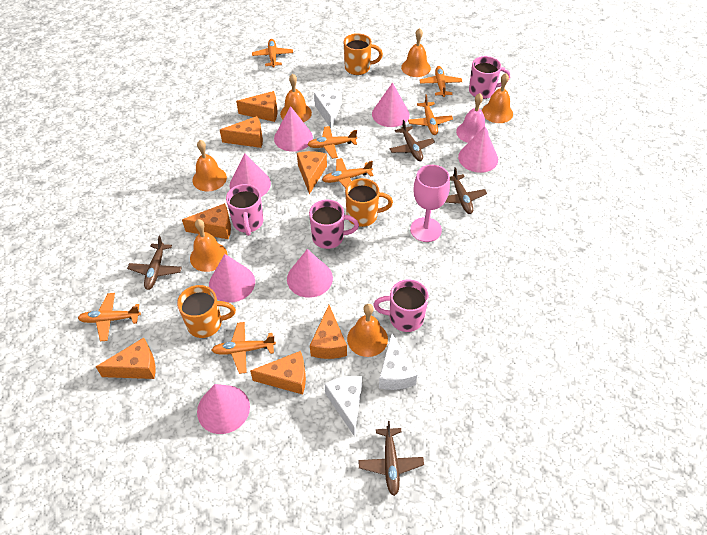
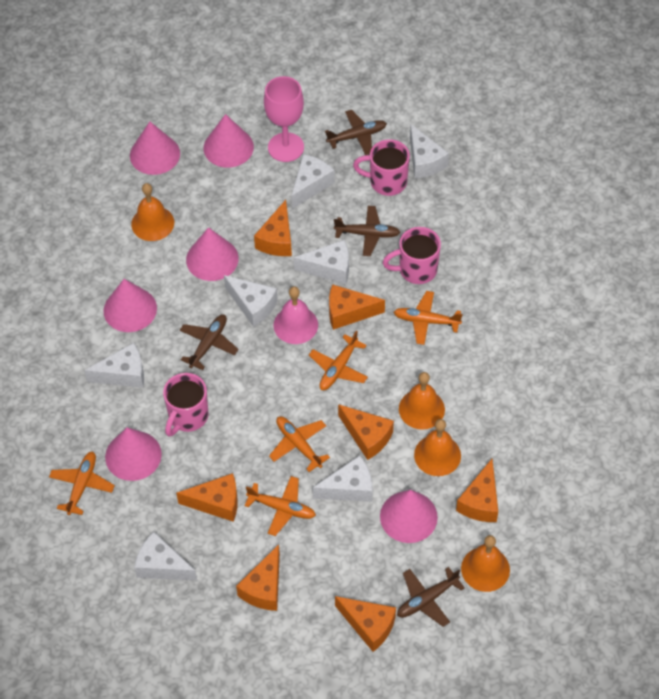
orange bell: [190,219,228,272] [192,140,227,191] [280,74,312,122] [347,304,388,357] [401,28,431,77] [482,73,513,123] = 6 -> [131,183,174,241] [399,372,445,430] [414,419,461,476] [461,535,510,592] = 4
orange mug: [177,285,236,338] [344,33,383,75] [345,178,393,227] = 3 -> none = 0
orange plane: [78,293,141,341] [212,322,276,374] [252,39,293,68] [307,126,357,159] [322,158,373,188] [408,94,453,135] [419,66,462,97] = 7 -> [49,451,115,515] [245,476,316,536] [269,416,330,472] [309,330,368,390] [394,291,463,345] = 5
pink cone: [197,384,250,434] [209,254,255,303] [230,153,271,197] [274,106,313,152] [287,249,333,298] [372,82,410,127] [458,127,498,173] = 7 -> [103,279,157,332] [105,427,162,481] [130,122,180,175] [186,227,239,281] [203,114,254,168] [380,490,438,543] = 6
pink mug: [226,184,263,236] [309,200,359,249] [373,279,429,332] [469,56,510,99] = 4 -> [163,373,209,436] [353,139,410,196] [383,227,441,284] = 3
white cheese: [314,90,342,128] [325,376,362,436] [379,334,417,390] = 3 -> [84,343,144,388] [134,532,197,581] [224,275,278,327] [291,154,335,209] [294,240,349,284] [313,455,372,502] [410,124,449,179] = 7

